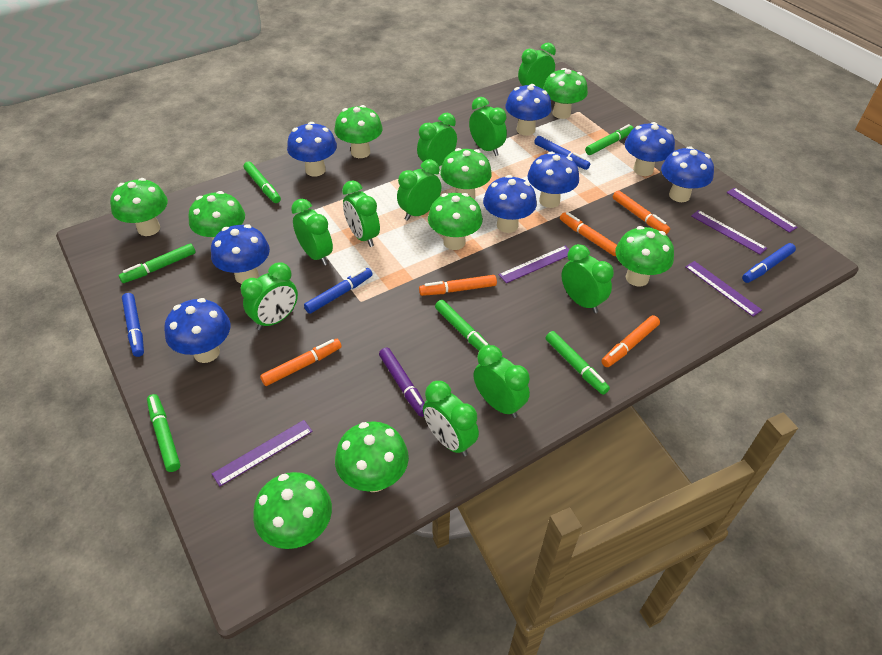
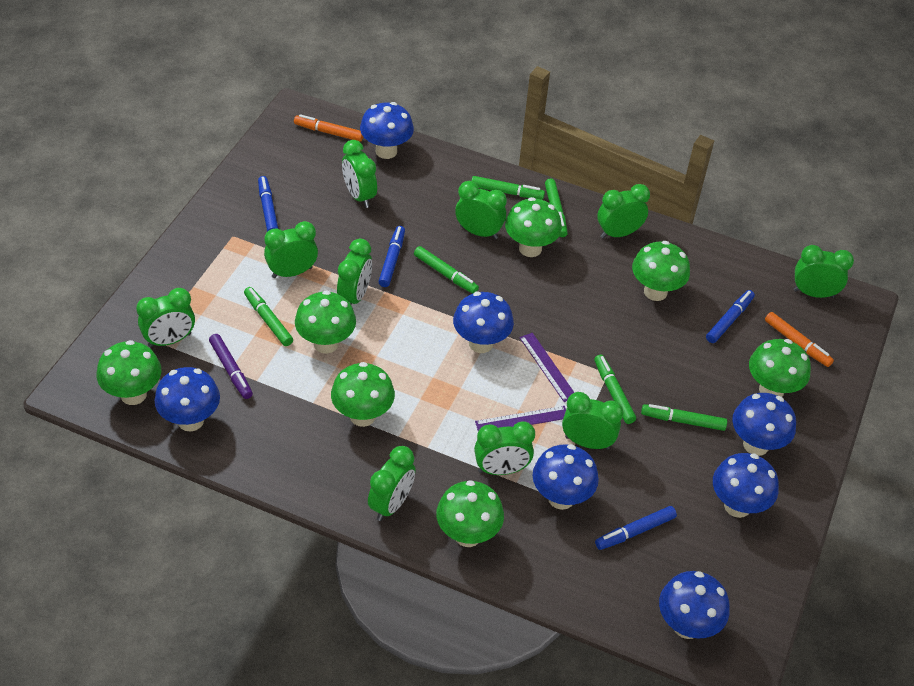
blue mushroom: [164,298,231,363] [211,224,270,284] [287,122,337,177] [483,175,537,233] [505,84,552,136] [528,152,579,208] [625,122,675,176] [661,146,714,202] = 8 -> [154,367,220,431] [360,102,414,159] [453,292,514,353] [533,444,599,510] [659,571,729,639] [713,453,779,518] [732,393,796,456] = 7
green mushroom: [110,178,168,236] [188,191,245,241] [253,472,332,549] [335,105,383,158] [335,421,409,492] [428,193,483,250] [440,148,492,199] [543,68,588,119] [615,226,674,286] = 9 -> [97,340,161,405] [295,290,356,354] [331,362,395,427] [436,480,504,547] [505,197,562,257] [632,241,690,301] [749,339,811,397] = 7
orange marker: [260,339,342,386] [419,275,497,296] [560,212,617,256] [601,315,660,367] [613,190,670,234] = 5 -> [294,114,363,142] [765,312,834,367] = 2
purple ruler: [212,420,313,487] [499,246,569,283] [685,261,762,317] [691,210,767,255] [726,188,798,233] = 5 -> [475,406,566,431] [519,333,575,402] = 2

